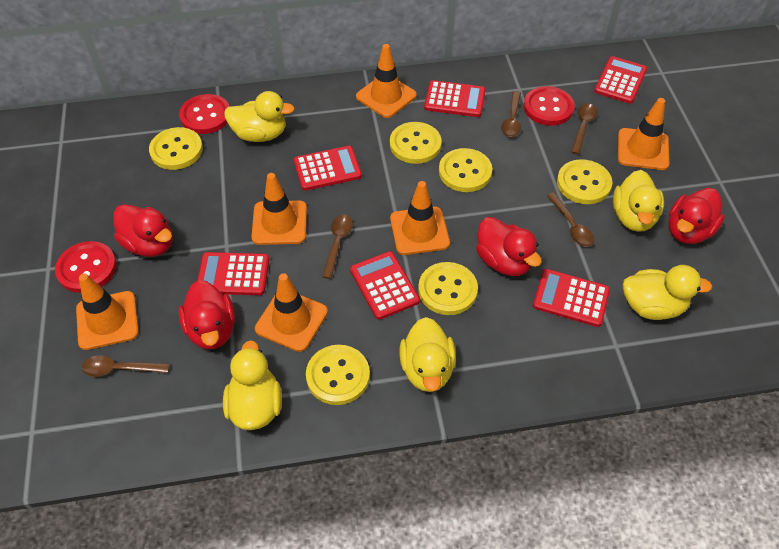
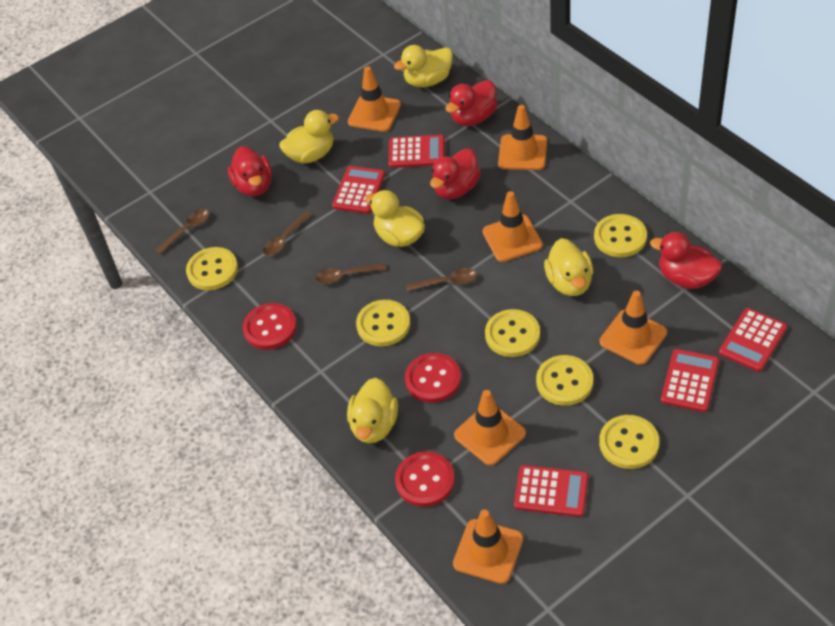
brown spoon: [81,355,170,377] [322,215,353,279] [501,91,521,137] [547,192,594,247] [571,103,597,154] = 5 -> [155,209,209,254] [263,211,312,256] [315,263,386,284] [406,268,477,291] = 4
red calculator: [197,252,269,295] [294,146,362,191] [350,251,420,320] [424,80,485,117] [533,269,610,327] [594,56,647,104] = 6 -> [332,166,385,214] [388,135,445,168] [514,465,589,517] [661,349,719,412] [719,308,787,372] = 5

